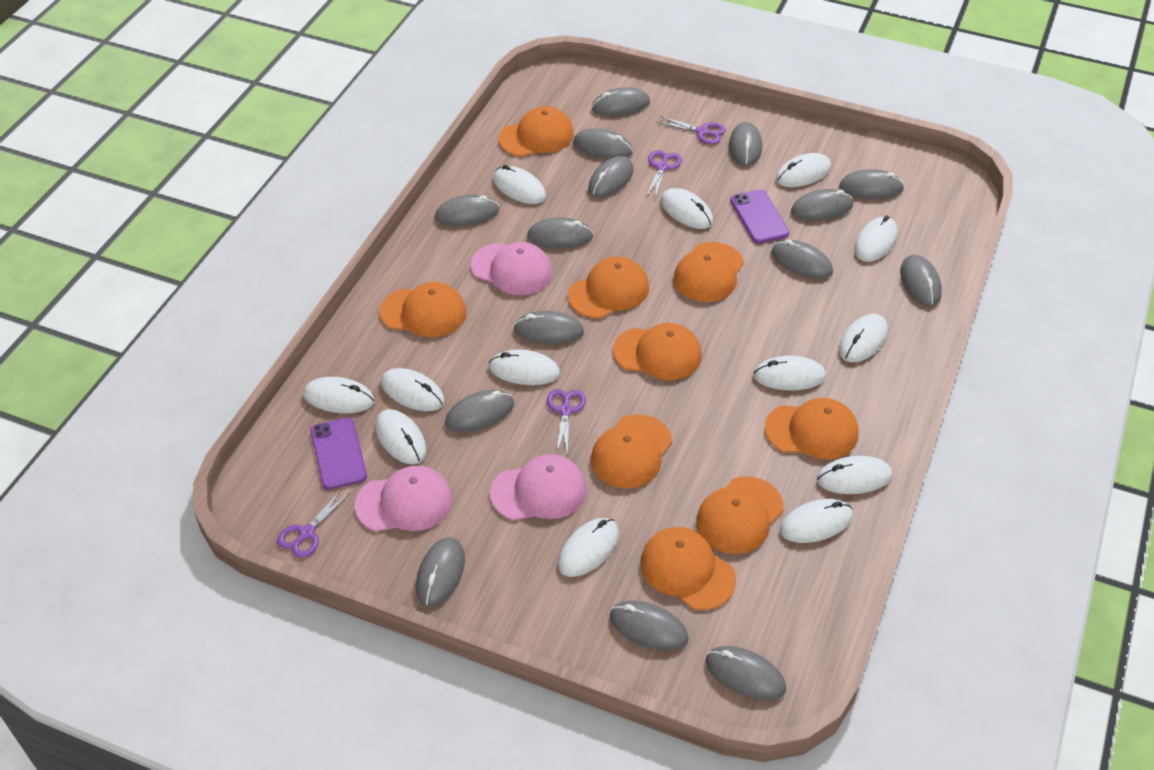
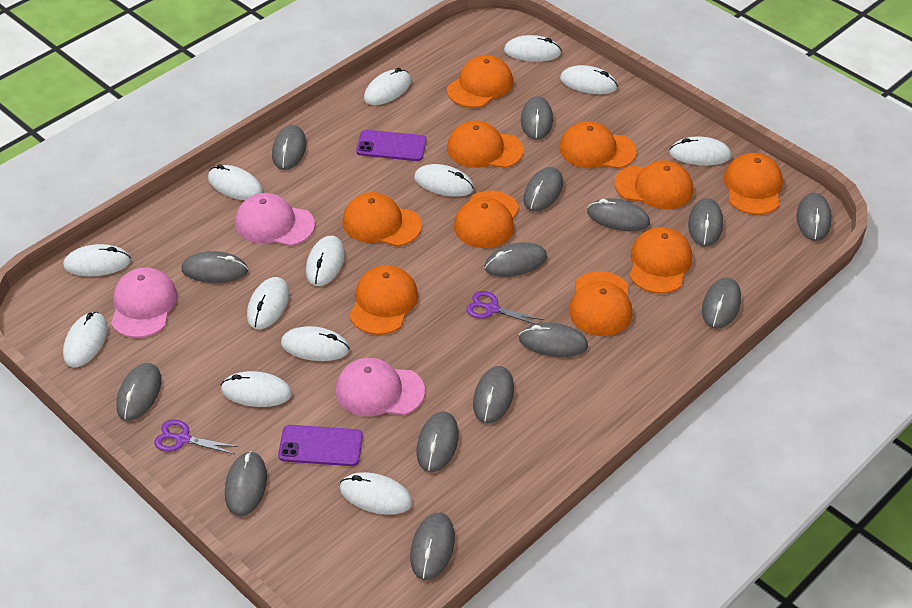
orange cap: [380,282,466,337] [499,106,574,157] [568,256,649,318] [591,414,672,489] [613,323,702,380] [640,527,736,610] [674,242,744,302] [696,476,784,554] [765,398,859,459] = 9 -> [343,192,422,247] [349,265,418,335] [447,55,513,108] [447,120,524,168] [454,191,519,248] [560,121,636,169] [569,271,632,336] [614,160,693,209] [629,227,692,294] [724,153,783,215] = 10
purple scissors: [277,489,350,558] [547,389,586,455] [647,150,682,199] [657,116,726,144] = 4 -> [154,420,239,454] [466,291,544,324] = 2

